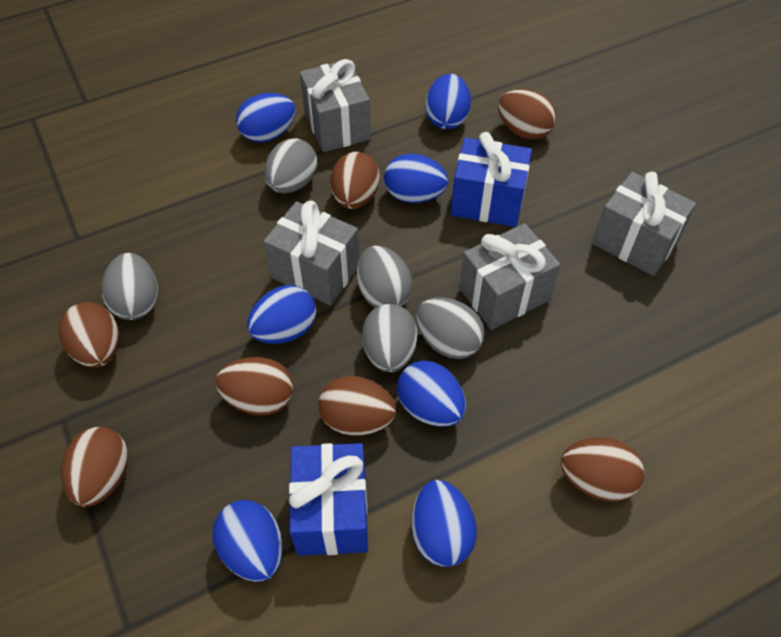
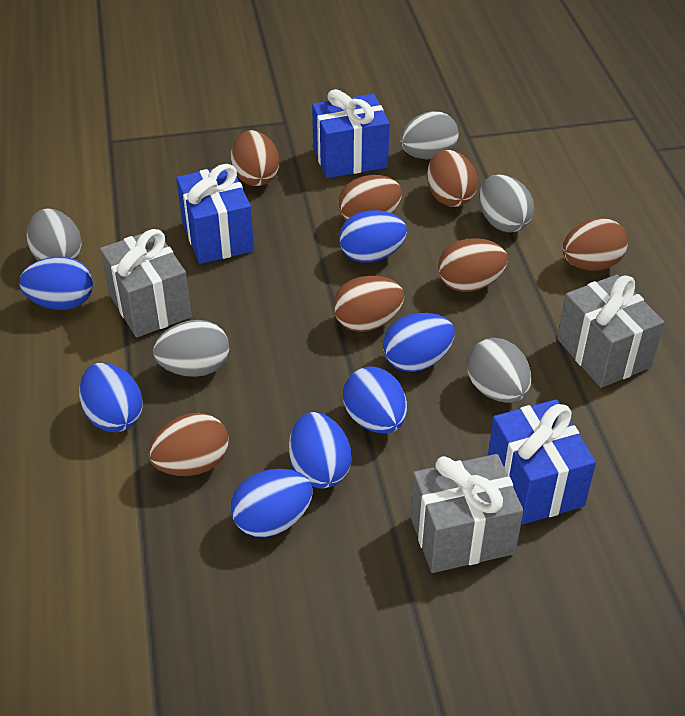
blue gift: [289,443,368,556] [451,132,532,227] = 2 -> [176,164,254,264] [312,89,390,178] [488,399,596,524] = 3
grey gift: [264,201,360,305] [300,59,371,152] [459,223,561,330] [592,172,696,276] = 4 -> [100,229,192,338] [410,454,524,573] [557,274,664,388] = 3

